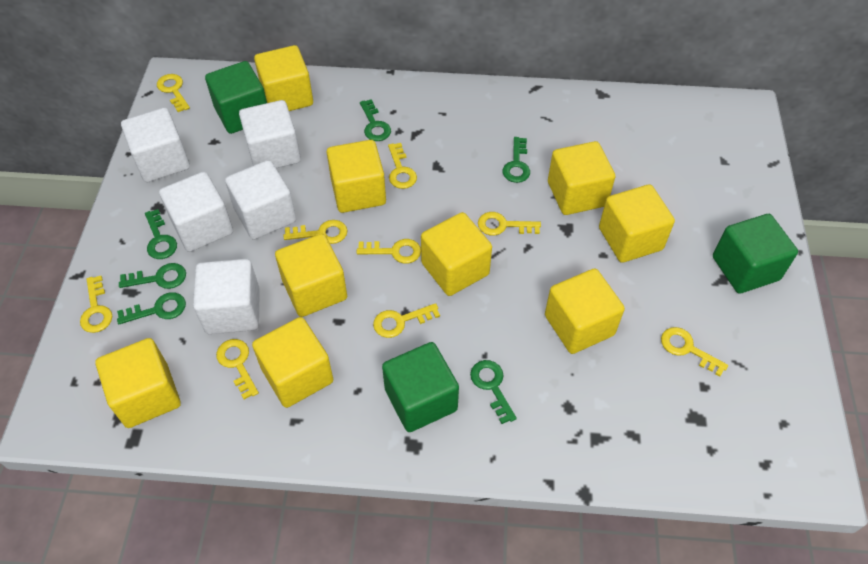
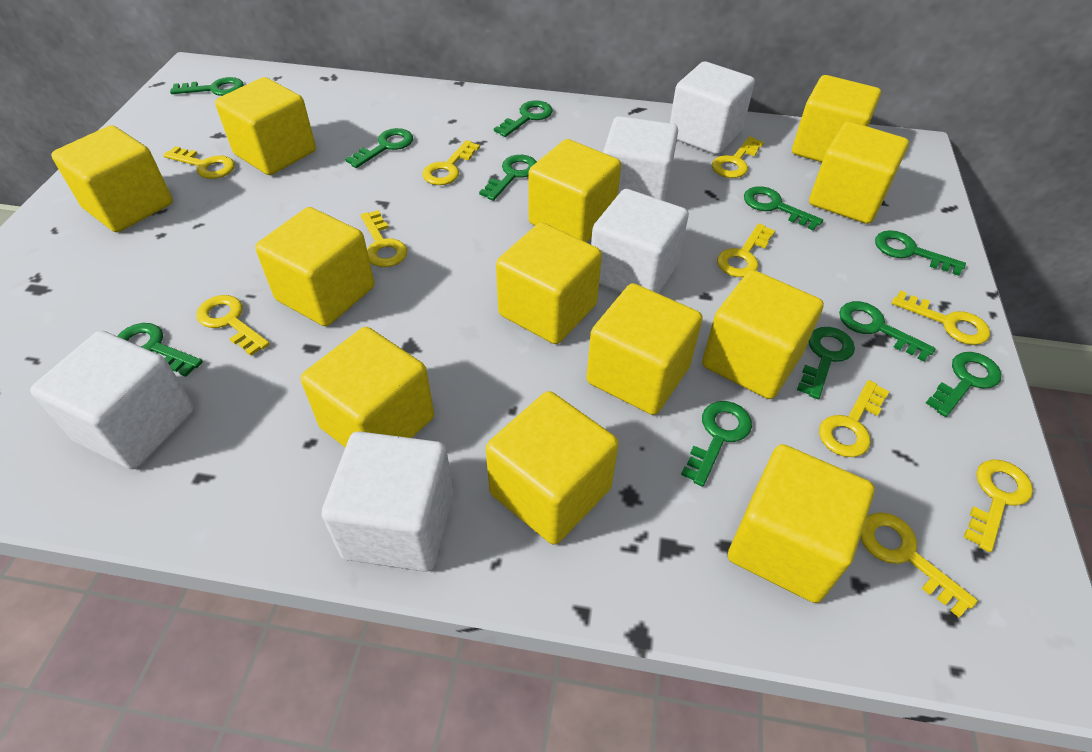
green cube: [205,61,267,134] [382,342,459,432] [713,214,798,294] = 3 -> none = 0
green key: [117,292,186,324] [119,263,186,289] [145,209,177,259] [360,99,391,141] [470,360,517,424] [503,137,530,183] = 6 -> [118,323,203,377] [170,77,244,96] [345,128,413,168] [479,155,537,201] [494,100,553,137] [681,401,752,487] [744,186,823,230] [797,327,855,399] [839,301,936,362] [875,230,966,276] [926,352,1001,417] = 11
yellow cube: [95,338,181,428] [252,317,333,408] [254,45,313,111] [275,234,347,317] [327,140,386,213] [421,212,492,296] [545,268,625,354] [548,141,615,215] [599,184,675,263] = 9 -> [51,125,173,232] [215,77,316,175] [255,207,375,326] [301,327,434,447] [486,391,619,545] [496,222,602,344] [528,139,621,243] [587,283,703,415] [702,270,824,399] [728,444,875,603] [792,75,881,162] [809,121,909,224] = 12
yellow key: [80,276,112,333] [157,74,190,112] [216,339,259,399] [284,220,347,244] [356,239,421,264] [373,303,440,338] [388,143,417,189] [478,212,541,236] [661,327,728,377] = 9 -> [163,146,235,179] [196,295,270,356] [361,210,407,267] [422,140,480,185] [712,136,764,178] [717,223,775,277] [819,380,889,457] [860,512,978,617] [892,290,990,345] [964,459,1033,552] = 10

